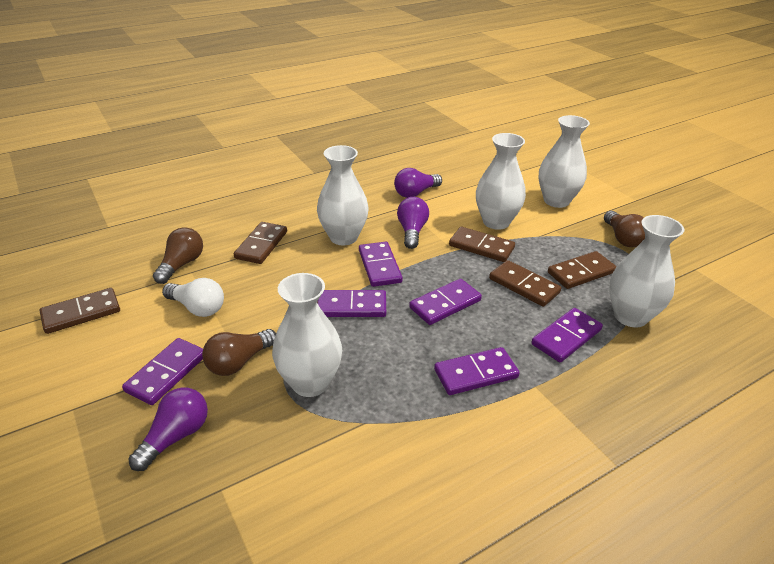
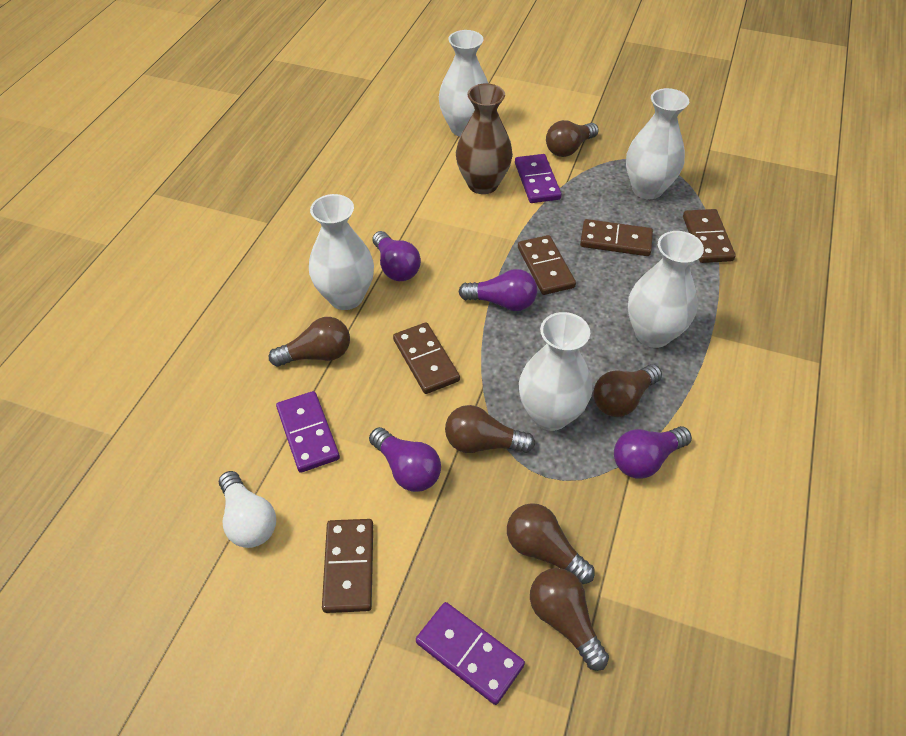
brown light bulb: [153,227,203,284] [202,329,276,376] [604,211,645,247] = 3 -> [269,317,350,366] [445,405,535,453] [507,503,595,584] [530,568,609,671] [546,120,599,157] [593,364,662,417] = 6
brown vase: none = 0 -> [456,83,513,194] = 1
purple domino: [122,338,203,405] [317,290,386,317] [359,242,403,287] [409,279,482,325] [434,347,520,395] [531,308,603,362] = 6 -> [276,391,340,473] [416,602,525,705] [515,154,562,203] = 3
purple light bulb: [128,388,208,471] [394,168,442,198] [397,197,429,249] = 3 -> [369,427,441,492] [373,231,421,281] [458,269,537,311] [614,426,692,479] = 4

